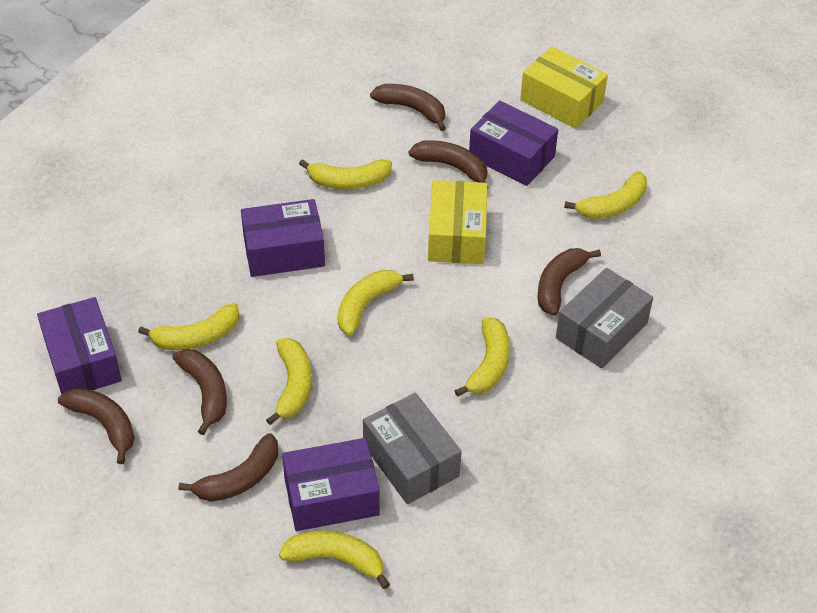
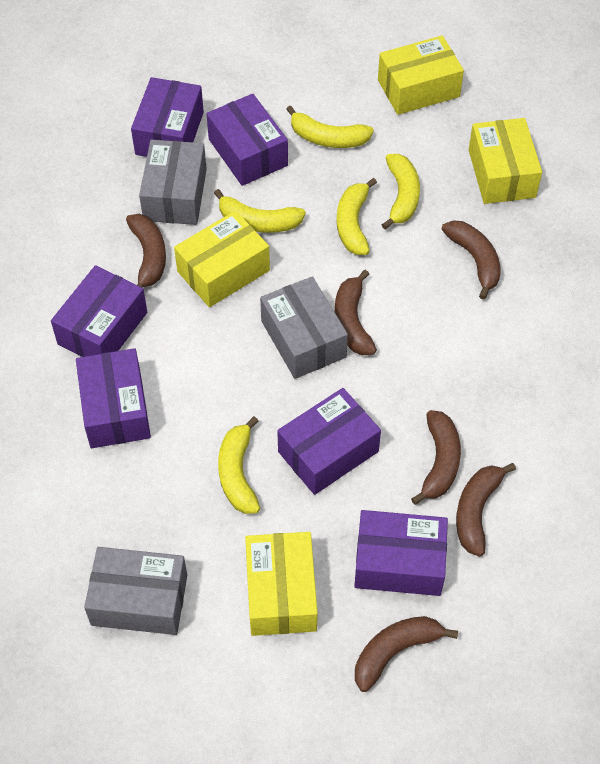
grey box: [363,393,462,504] [556,268,653,369] = 2 -> [84,547,187,635] [139,140,207,225] [260,277,348,379] = 3
purple box: [37,297,122,395] [241,199,325,277] [282,438,380,531] [469,100,558,186] = 4 -> [51,265,147,357] [76,348,151,448] [131,77,204,157] [207,94,288,186] [277,388,381,495] [354,510,448,596] = 6
yellow banana: [138,303,240,350] [266,338,312,425] [279,531,390,589] [299,159,392,189] [338,270,414,336] [454,317,510,397] [564,171,647,219] = 7 -> [214,189,306,233] [218,416,260,514] [286,105,374,148] [337,178,377,255] [382,154,420,229] = 5
yellow box: [428,180,488,264] [520,46,608,129] = 2 -> [174,211,270,307] [245,532,318,636] [378,35,464,115] [469,118,542,204] = 4

